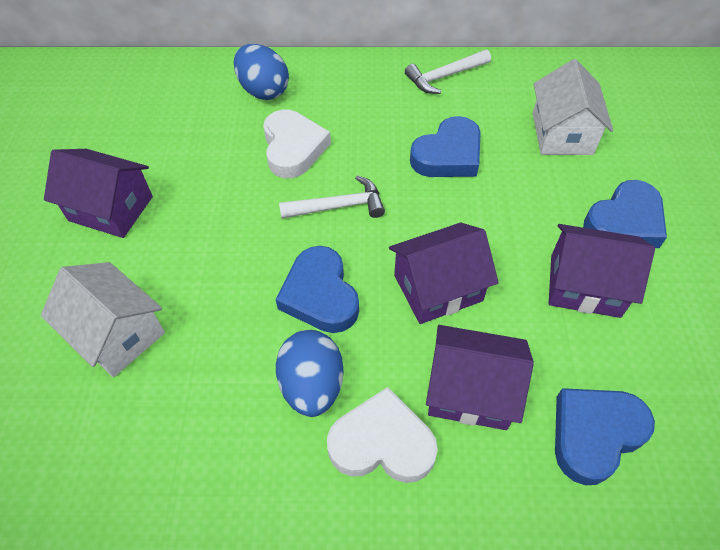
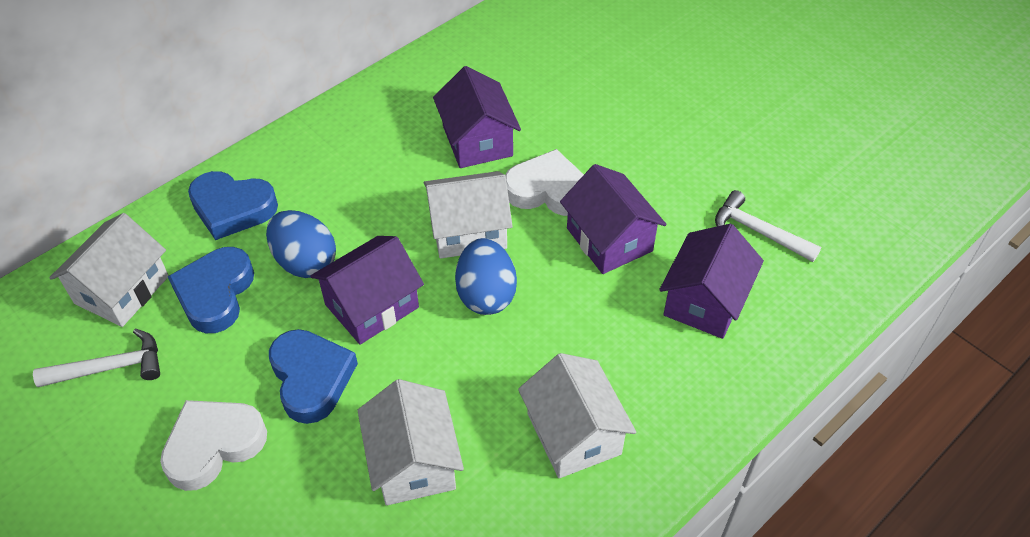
blue heart: [275,246,359,333] [410,116,481,177] [555,388,655,485] [583,180,667,248] = 4 -> [168,247,254,333] [188,171,278,240] [269,329,358,424] = 3
white house: [41,262,165,377] [533,59,613,155] = 2 -> [49,213,169,327] [357,379,464,506] [424,171,513,259] [518,353,636,478] = 4

